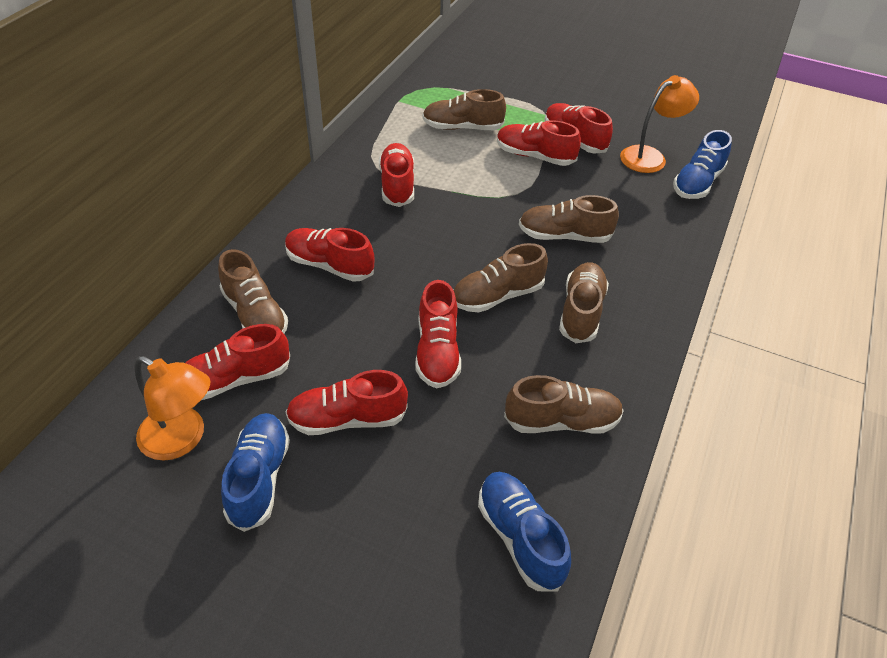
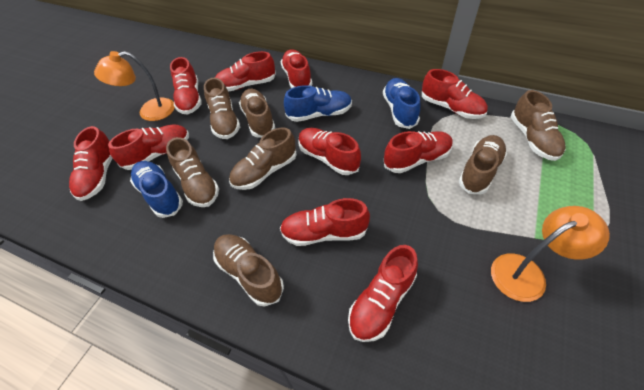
brown shoe: [218,249,288,333] [422,89,506,130] [453,243,548,312] [504,375,624,434] [519,195,619,243] [559,262,609,343] = 6 -> [166,137,219,207] [204,78,240,139] [213,234,284,306] [229,127,297,190] [239,89,275,138] [459,135,507,194] [511,90,566,161] = 7
red shoe: [185,324,290,400] [285,228,375,282] [286,370,408,435] [379,143,414,207] [415,280,461,388] [497,120,581,166] [545,103,613,154] = 7 -> [69,126,113,201] [108,124,189,170] [170,57,202,114] [215,51,276,92] [280,198,370,246] [281,49,313,88] [298,128,361,175] [348,245,418,342] [384,131,453,173] [422,69,488,119] = 10

